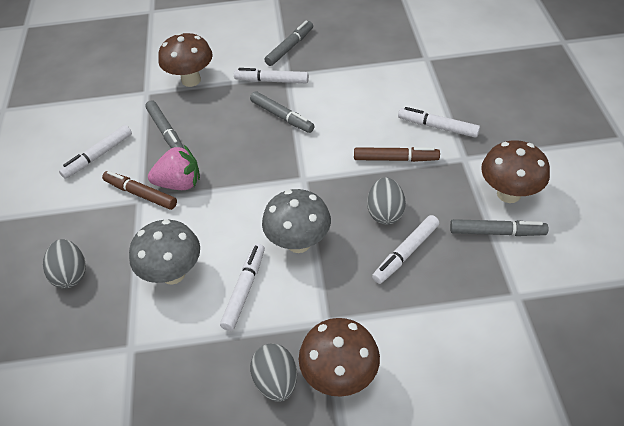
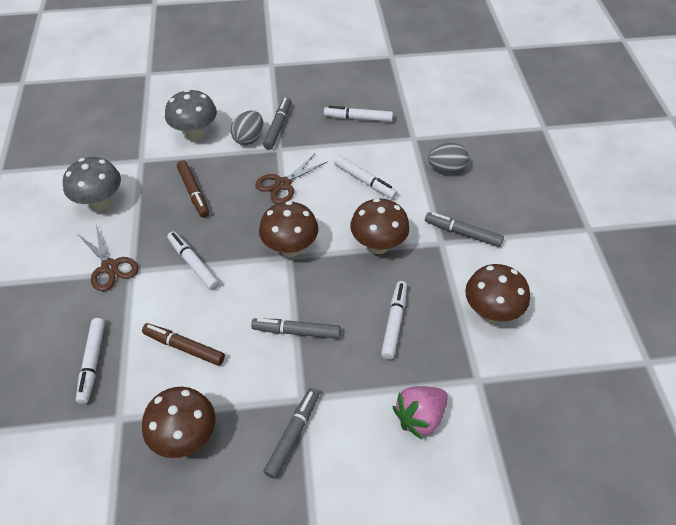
brown mushroom: [158,32,213,87] [299,318,380,397] [481,140,550,203] = 3 -> [142,387,216,458] [259,201,319,257] [350,198,410,254] [465,264,530,323] = 4
brown scissors: none = 0 -> [79,225,138,291] [255,153,328,204] = 2
grey egg: [43,239,86,288] [250,343,297,402] [367,177,406,225] = 3 -> [231,111,263,145] [428,143,469,174] = 2

